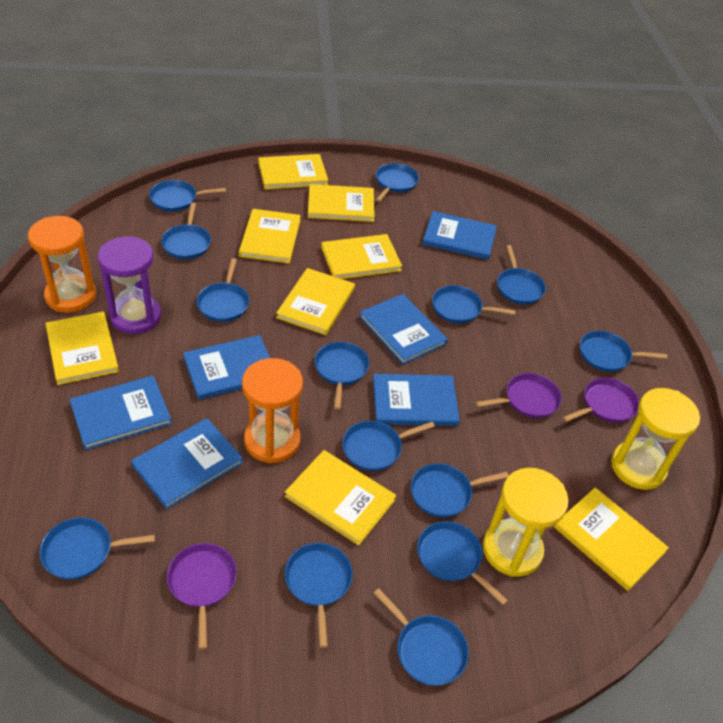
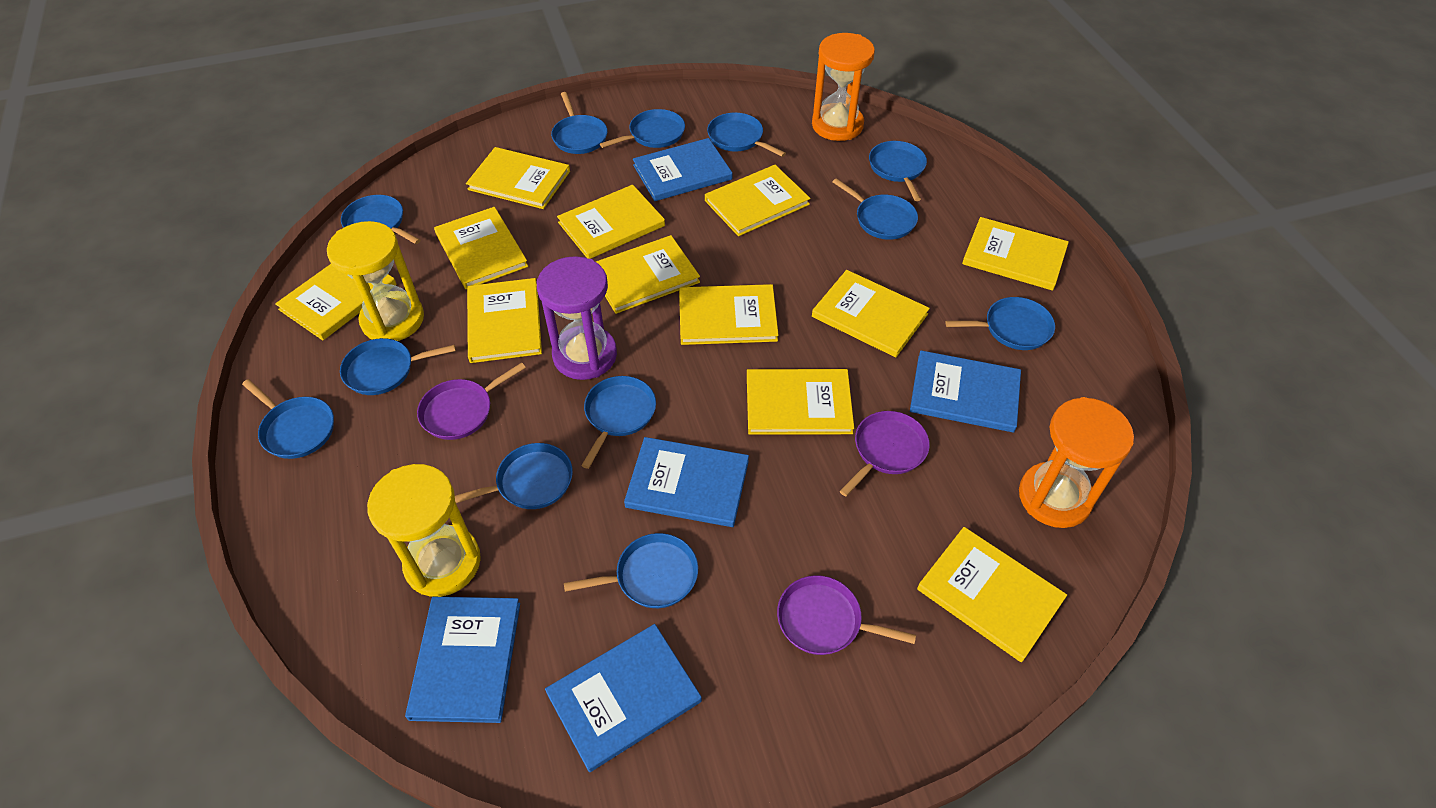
blue book: [69,375,172,450] [131,418,243,509] [183,335,270,400] [359,294,448,365] [373,374,460,426] [422,211,497,260] = 6 -> [405,597,520,723] [545,624,702,772] [624,437,749,527] [633,138,732,201] [910,350,1021,433] = 5
blue pan: [39,517,155,580] [149,180,226,211] [161,203,211,259] [196,258,249,322] [285,543,353,648] [314,342,369,410] [342,421,435,471] [374,588,469,686] [376,163,419,202] [411,463,508,518] [417,521,508,605] [432,285,515,323] [497,245,546,305] [580,331,667,372] = 14 -> [242,379,334,459] [340,338,456,395] [341,195,420,244] [455,443,573,509] [551,92,607,154] [564,533,698,608] [581,376,656,469] [600,109,685,148] [707,113,786,157] [832,178,918,240] [869,141,927,201] [945,297,1055,350] = 12
yellow book: [46,312,119,385] [239,209,301,263] [258,154,328,190] [276,268,355,335] [285,450,396,545] [308,184,375,222] [321,234,402,279] [554,488,669,591] = 8 -> [275,264,397,340] [434,207,528,289] [466,147,570,209] [467,278,542,363] [557,185,665,259] [596,235,700,314] [679,284,778,345] [705,165,811,236] [747,369,854,435] [812,270,930,357] [917,527,1067,662] [962,217,1069,291] = 12

